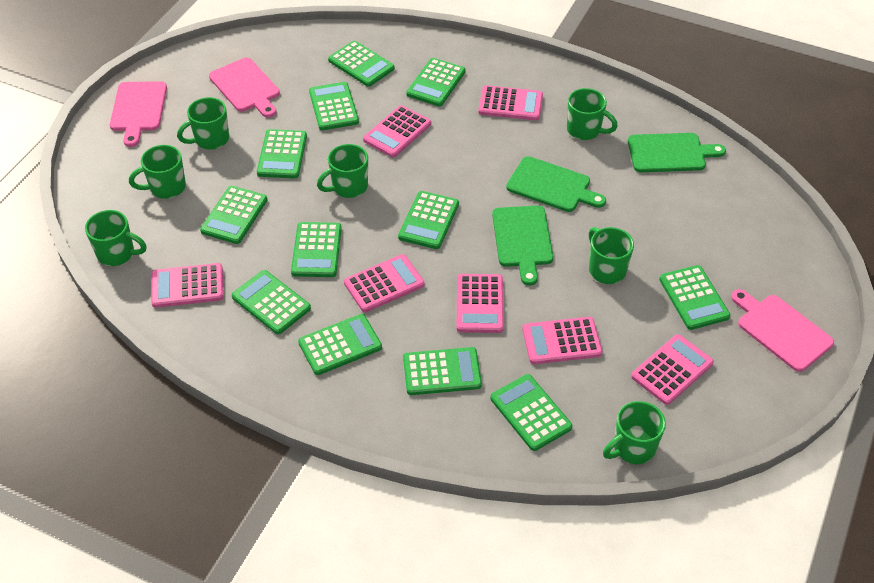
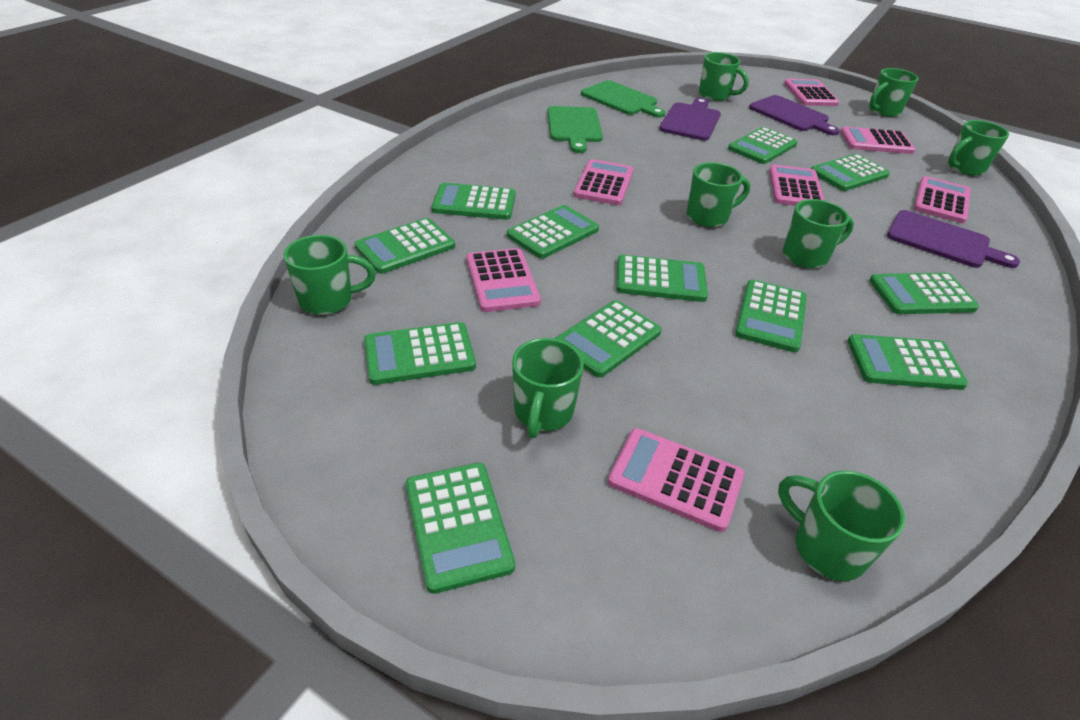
green cutting board: [492,205,554,286] [506,156,606,212] [628,133,726,172] = 3 -> [547,106,603,153] [581,80,665,118] = 2
green mug: [85,210,147,266] [129,145,186,199] [177,97,229,150] [317,144,368,198] [567,88,618,140] [589,227,634,284] [603,401,666,464] = 7 -> [284,235,376,315] [512,338,584,438] [687,162,750,227] [699,52,749,101] [778,470,905,581] [783,199,854,268] [869,68,919,117] [948,120,1009,176] = 8
pink cutting board: [110,81,167,147] [209,58,280,118] [731,289,834,372] = 3 -> none = 0
purple cutting board: none = 0 -> [659,98,721,141] [749,95,840,135] [887,210,1020,268] = 3

